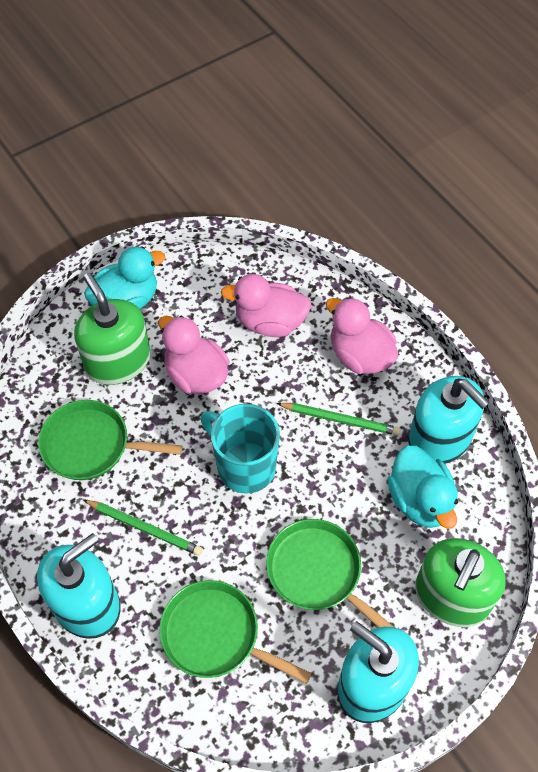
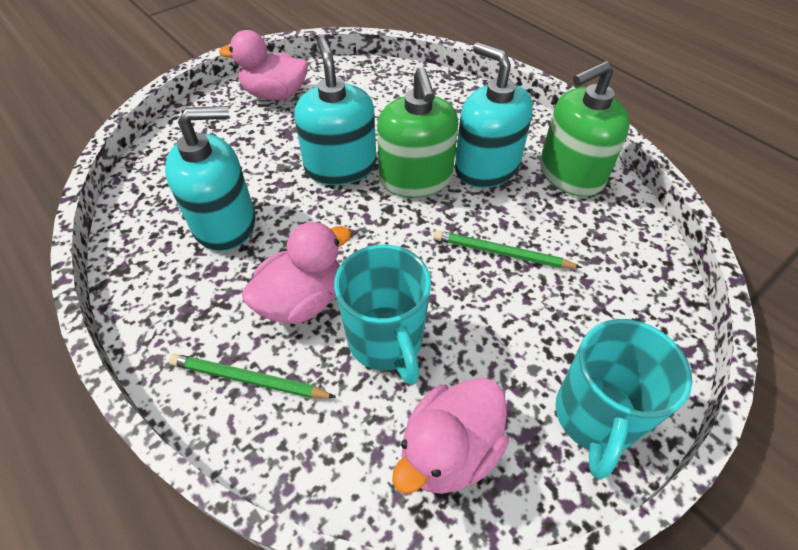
green pan: [38,400,182,480] [159,580,312,684] [266,519,394,628] = 3 -> none = 0
turquoise duck: [84,246,165,309] [387,445,458,529] = 2 -> none = 0
turquoise mug: [201,404,280,494] = 1 -> [334,244,431,385] [555,319,693,479] = 2

